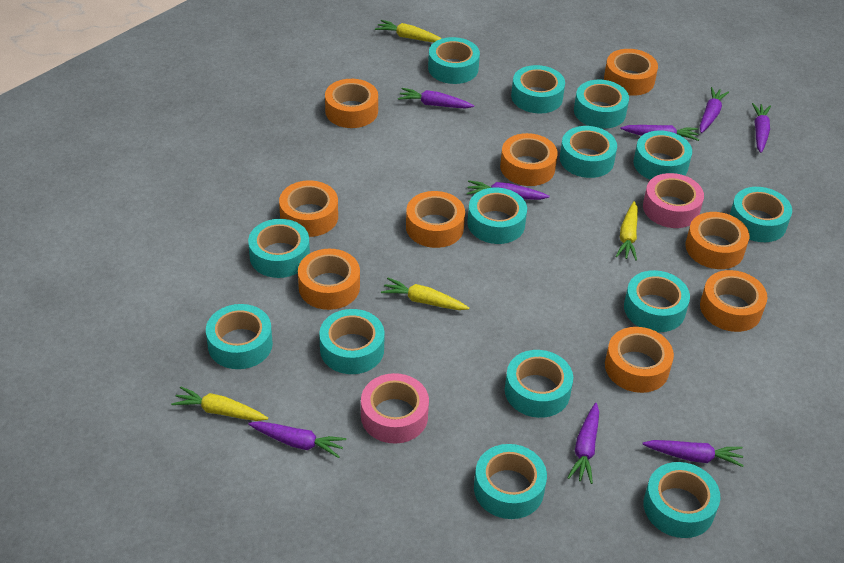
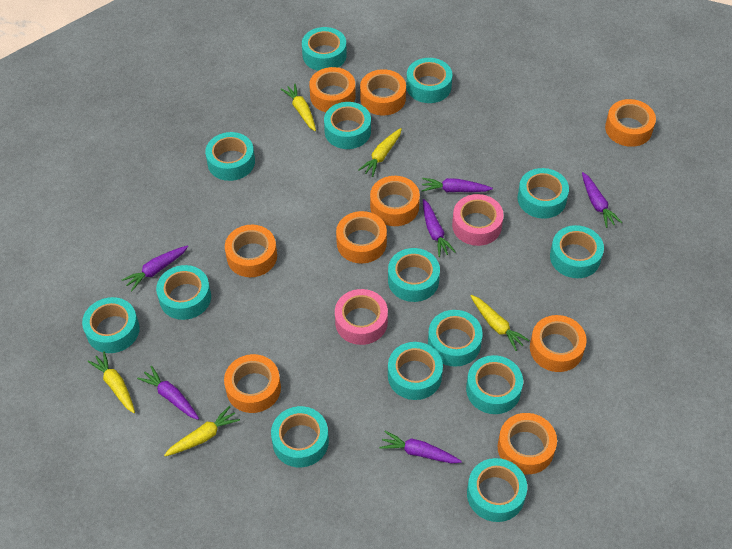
purple carrot: [248,421,347,458] [398,88,474,108] [467,180,550,200] [567,403,599,484] [620,125,699,141] [642,440,744,467] [700,87,729,133] [752,103,771,153] = 8 -> [122,246,188,291] [137,366,199,420] [379,431,462,463] [422,178,493,192] [423,199,456,257] [582,172,622,228] = 6
yellow carrot: [171,386,268,421] [375,20,442,42] [381,278,469,310] [615,201,638,261] = 4 -> [87,351,135,413] [164,406,240,456] [280,84,316,131] [358,128,402,177] [471,295,530,351] = 5

